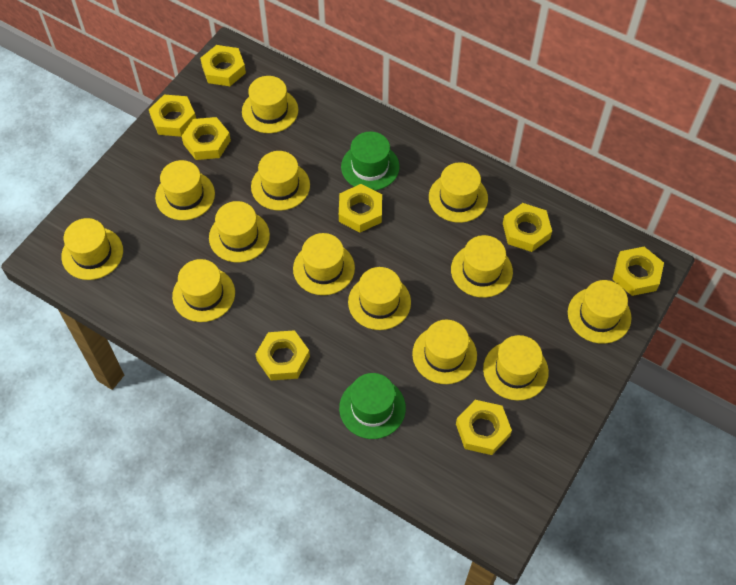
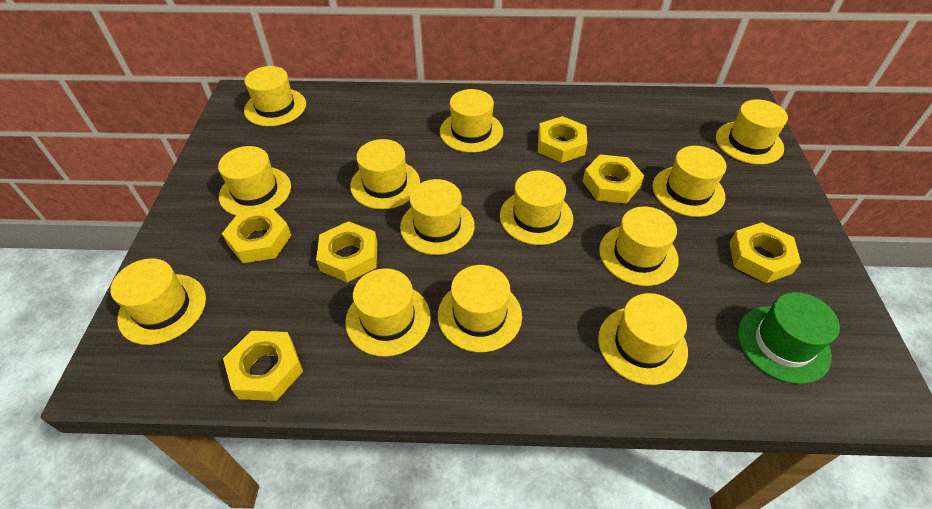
green hat: [339,373,406,439] [341,132,400,190] = 2 -> [738,292,840,384] = 1
yellow nut: [149,95,196,137] [181,117,231,160] [200,45,246,86] [255,330,310,381] [339,184,382,232] [456,400,512,455] [503,203,552,252] [612,247,664,296] = 8 -> [222,207,291,263] [223,331,303,401] [316,221,378,282] [538,116,587,163] [582,155,644,204] [729,222,801,283] = 6

